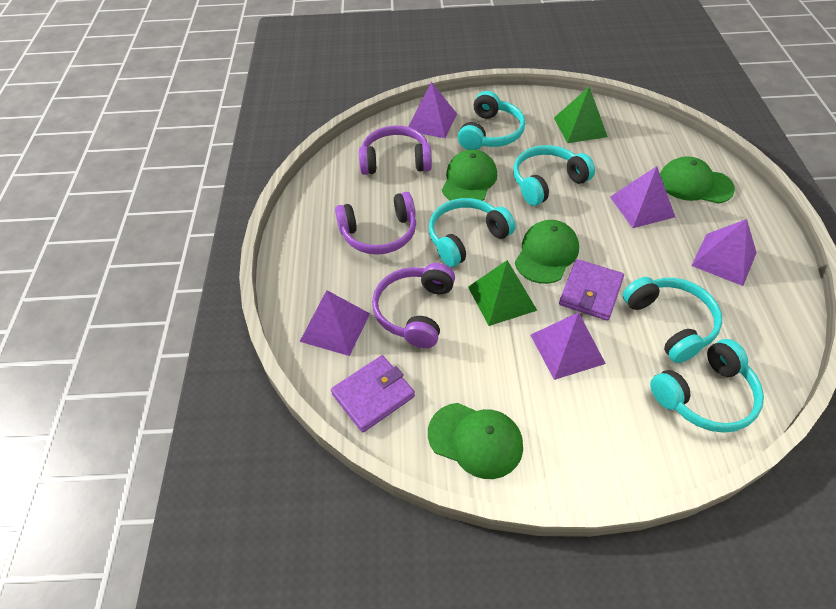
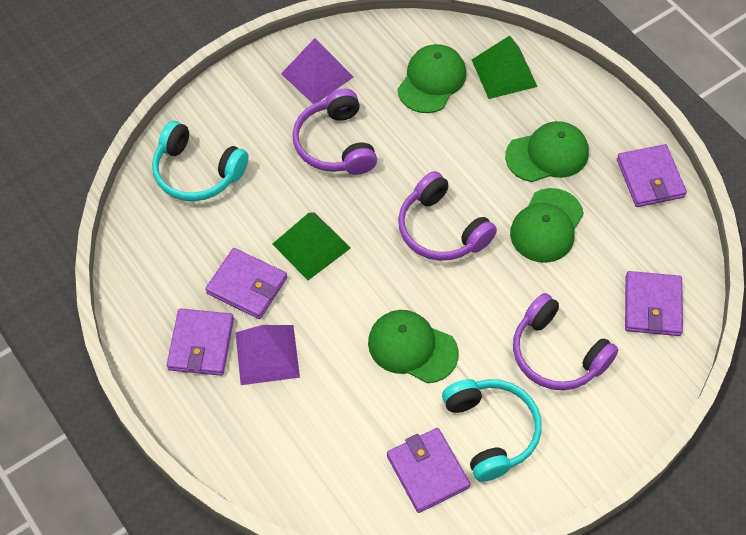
purple pyramid: [300,290,370,356] [408,82,457,138] [530,312,606,380] [610,166,675,228] [691,219,757,286] = 5 -> [235,325,300,385] [281,38,353,104] = 2
purple wallet: [331,355,415,432] [559,259,624,321] = 2 -> [167,308,234,376] [205,248,287,319] [387,428,470,513] [617,144,687,207] [625,271,683,336] = 5
turquoise headphones: [429,198,516,267] [458,91,525,150] [513,145,595,206] [623,277,722,363] [650,339,764,433] = 5 -> [152,121,248,201] [442,379,542,482] = 2

